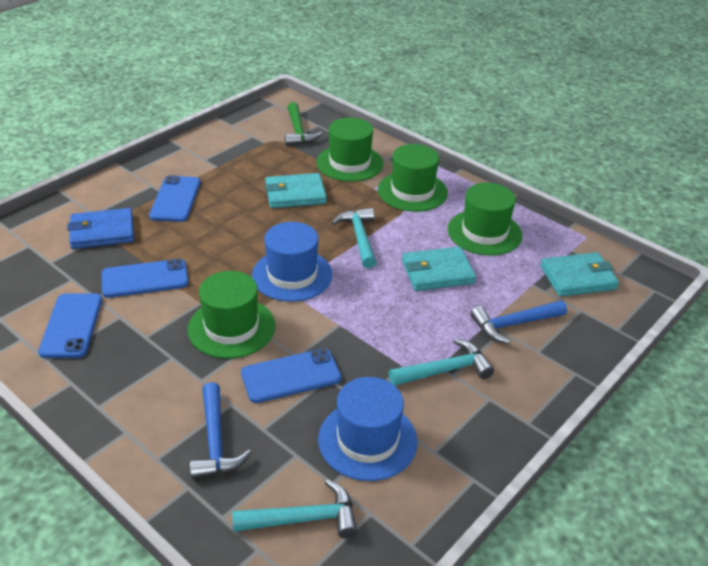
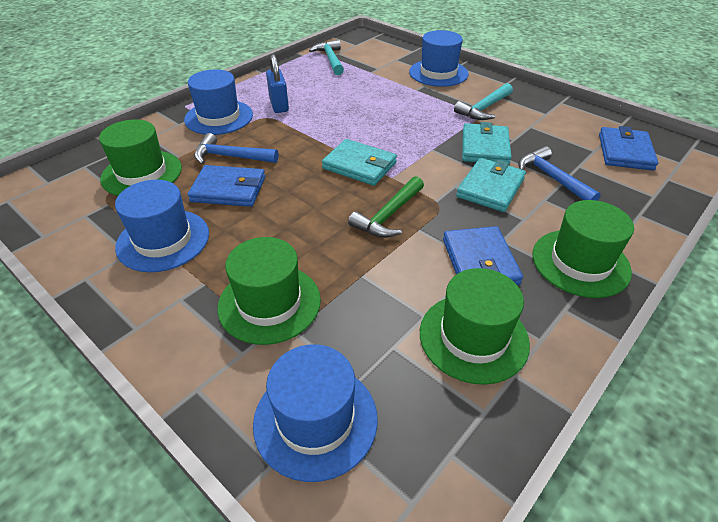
blue hat: [252,222,333,302] [318,377,418,481] = 2 -> [115,180,209,272] [184,69,253,135] [253,344,378,482] [409,30,469,87] = 4
blue padlock: none = 0 -> [266,54,289,113] = 1
blue phone: [38,293,102,358] [102,259,189,298] [149,175,201,222] [241,348,341,403] = 4 -> none = 0
blue wallet: [67,208,134,249] = 1 -> [188,165,265,207] [443,226,523,285] [599,126,658,171] = 3
turquoise hammer: [232,480,358,539] [332,208,376,268] [389,339,494,386] = 3 -> [309,40,344,75] [454,83,513,120] = 2

